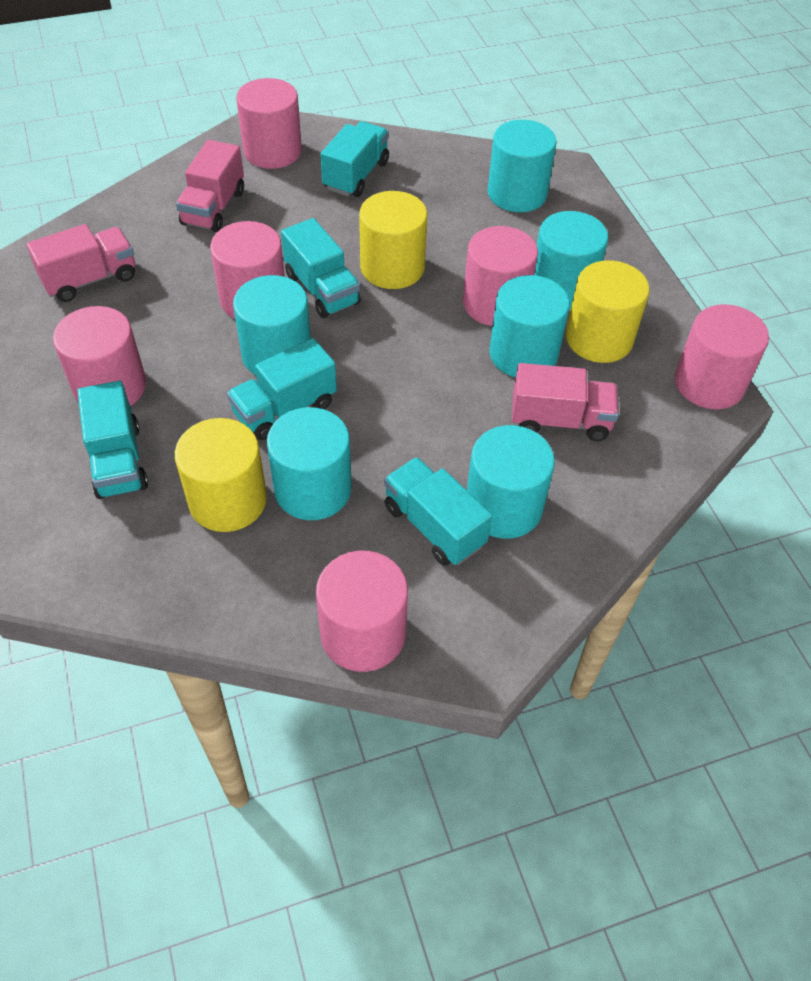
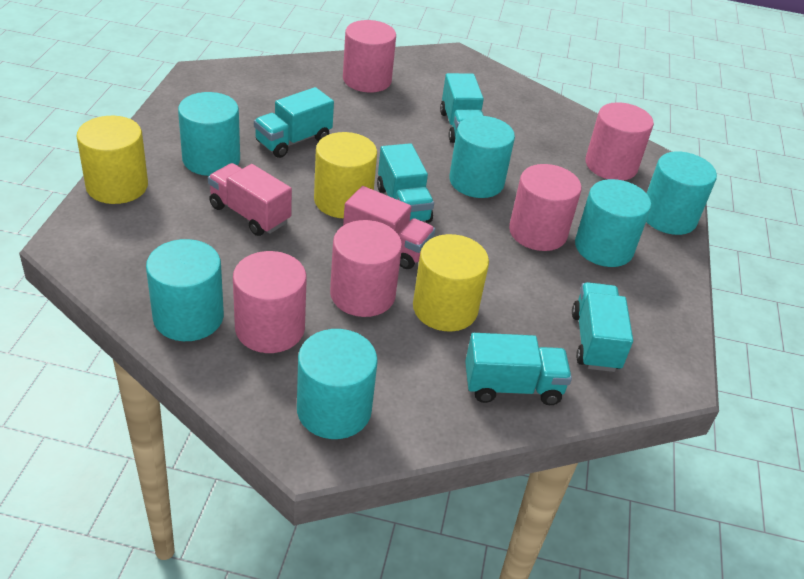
pink cylinder: [53,306,146,406] [210,221,285,319] [236,78,302,169] [316,551,408,672] [463,226,538,326] [675,304,769,409] = 6 -> [233,251,307,353] [330,220,402,317] [343,20,396,92] [509,164,582,251] [585,102,654,181] = 5
pink truck: [26,224,135,302] [176,140,244,232] [512,363,619,441] = 3 -> [208,163,292,236] [343,186,435,269] = 2

